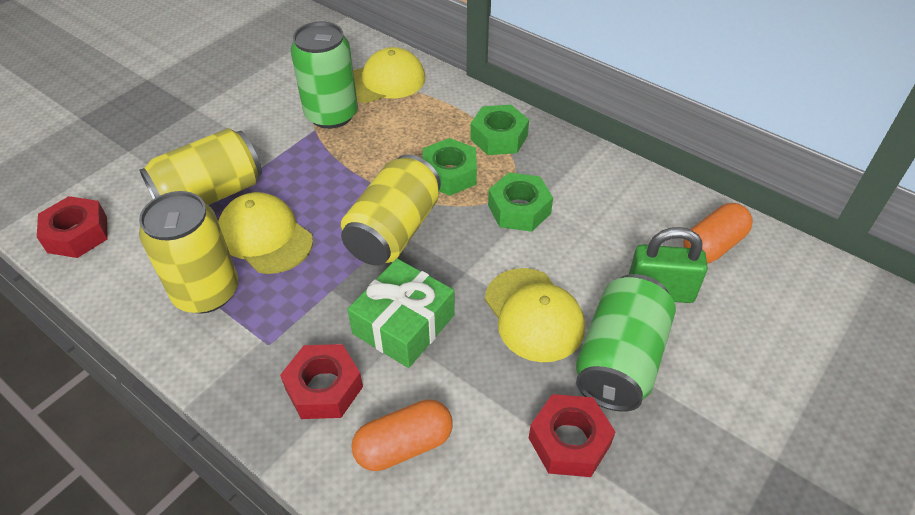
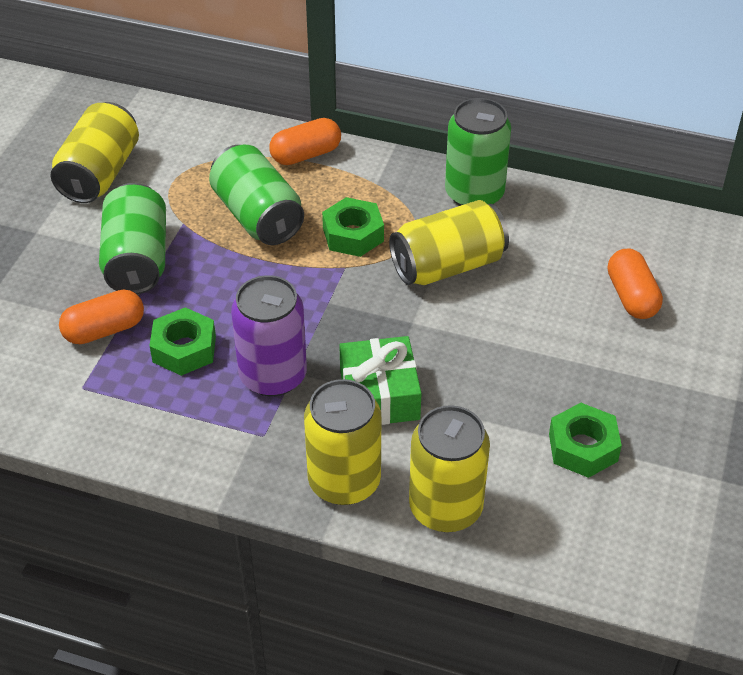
green can: [291,22,358,129] [576,274,676,412] = 2 -> [99,183,166,294] [209,145,304,245] [445,98,511,206] = 3
green padlock: [629,227,708,303] = 1 -> none = 0
orange capsule: [351,399,453,471] [683,203,753,263] = 2 -> [59,289,144,344] [269,118,341,165] [608,249,663,319] = 3
purple can: none = 0 -> [231,275,307,397] = 1
red nut: [37,196,108,258] [280,344,363,419] [529,394,616,477] = 3 -> none = 0
yellow can: [139,128,262,205] [139,191,238,314] [341,154,441,266] = 3 -> [51,102,139,203] [304,379,381,505] [389,200,509,285] [409,405,490,532] = 4
yellow cap: [218,192,313,274] [353,47,425,103] [485,268,585,362] = 3 -> none = 0

